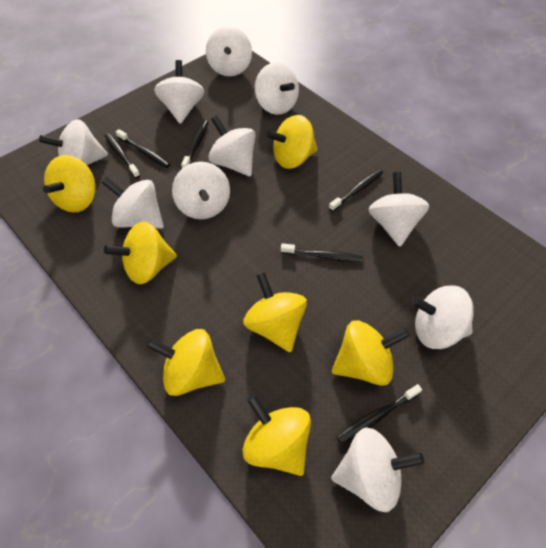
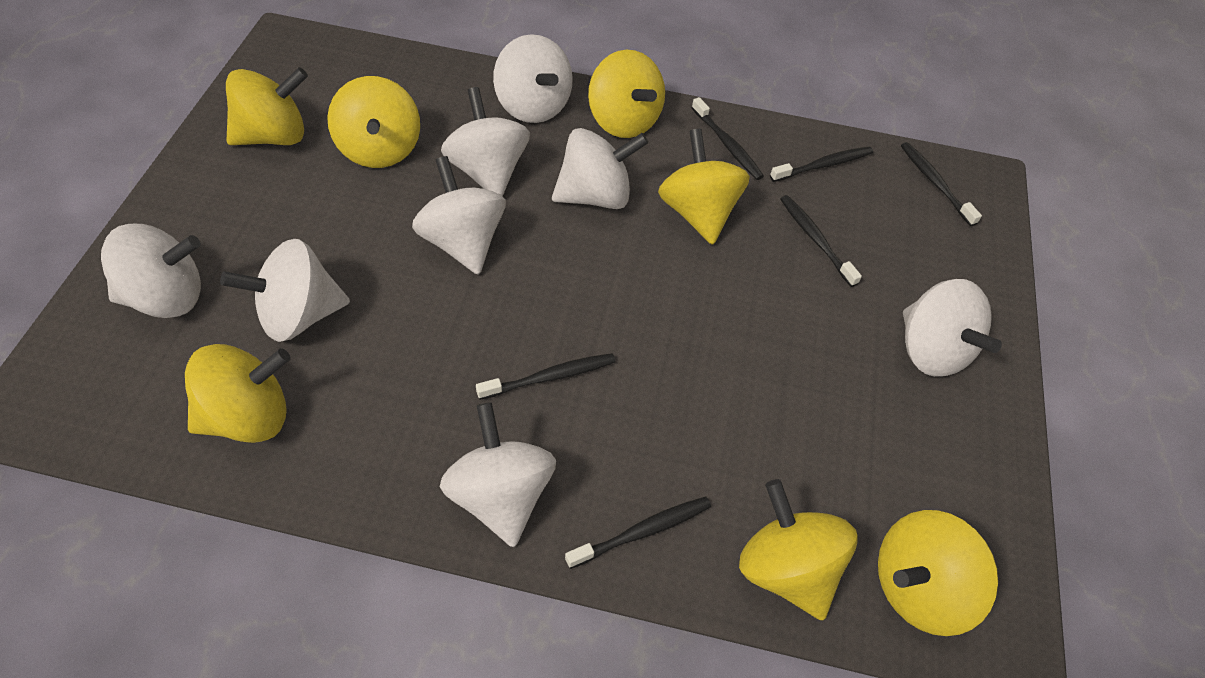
white spinning top: [39,119,108,165] [101,177,164,229] [154,60,204,124] [172,162,230,219] [206,26,252,77] [208,116,256,176] [255,63,299,115] [331,427,424,512] [368,172,429,247] [411,285,474,349] = 10 -> [101,224,201,318] [220,239,350,342] [412,156,506,275] [440,402,556,547] [441,87,530,196] [493,34,573,123] [552,128,648,209] [903,279,1002,377] = 8

